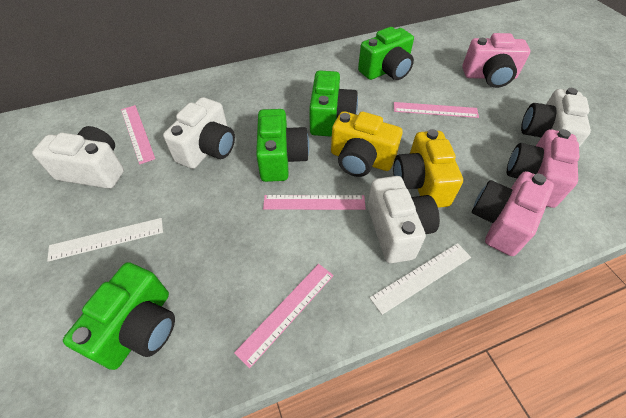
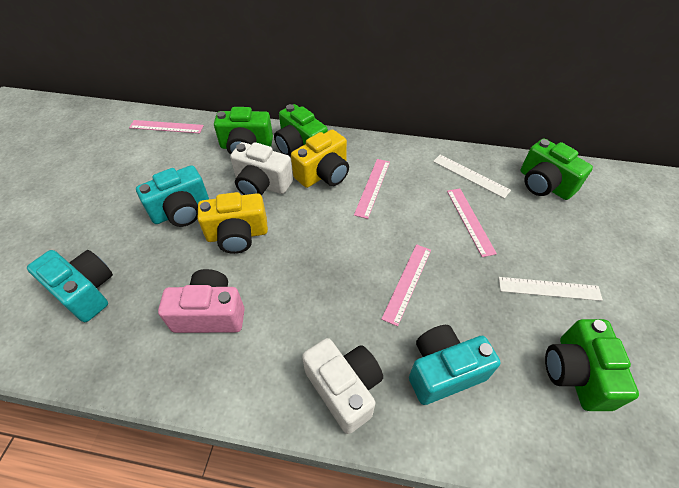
pink camera: [462,33,530,88] [472,171,554,256] [507,129,579,208] = 3 -> [158,269,245,333] = 1
turquoise camera: none = 0 -> [27,250,113,322] [136,165,209,227] [409,325,501,405] = 3
white camera: [32,126,124,189] [163,97,235,169] [367,176,440,264] [521,88,591,147] = 4 -> [230,142,293,196] [302,338,383,434] = 2

